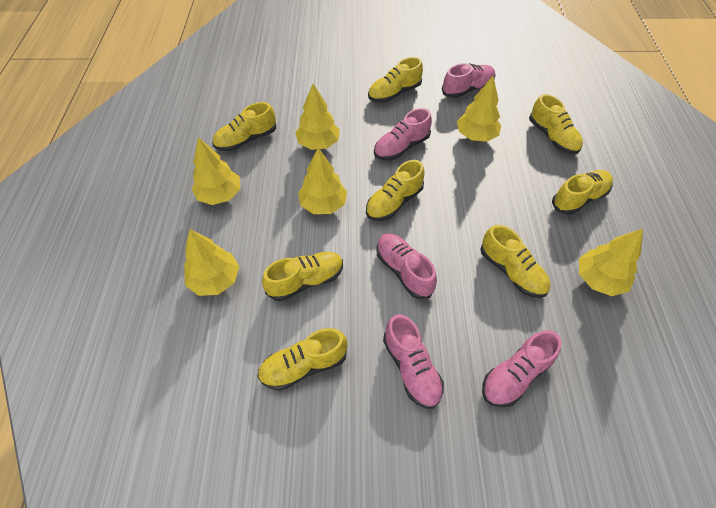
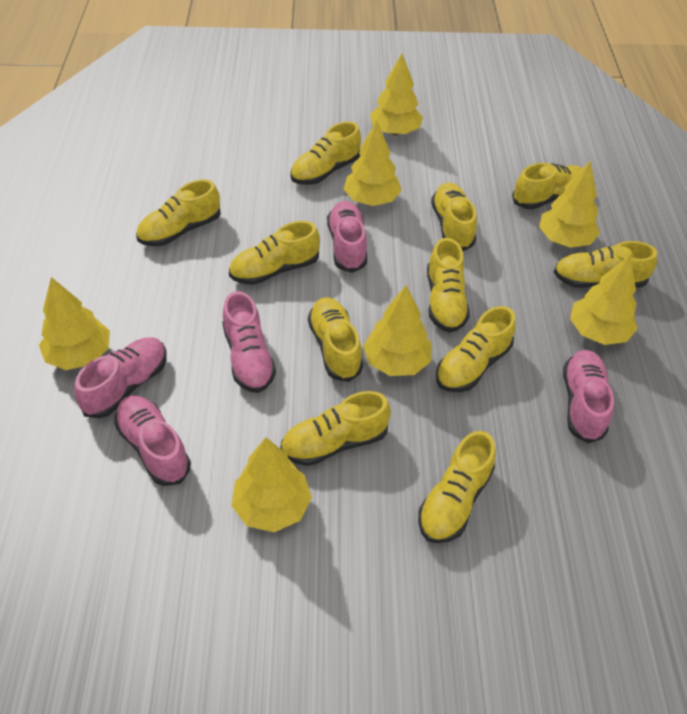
yellow shoe: [213,102,276,151] [257,328,348,391] [262,252,343,301] [366,160,425,221] [368,57,423,103] [480,225,550,298] [529,94,583,154] [552,170,613,214] = 8 -> [136,179,221,246] [229,221,320,285] [280,391,391,466] [290,122,361,185] [308,298,363,382] [418,431,496,543] [427,238,470,333] [431,183,477,251] [436,306,516,392] [512,163,583,209] [554,241,657,288] = 11
yellow tree: [184,229,239,296] [192,137,240,205] [295,84,340,150] [298,148,347,214] [457,76,501,142] [579,228,643,296] = 6 -> [39,277,110,370] [231,437,312,532] [344,121,402,206] [363,286,432,376] [370,54,423,135] [539,161,600,248] [570,255,638,345] = 7

